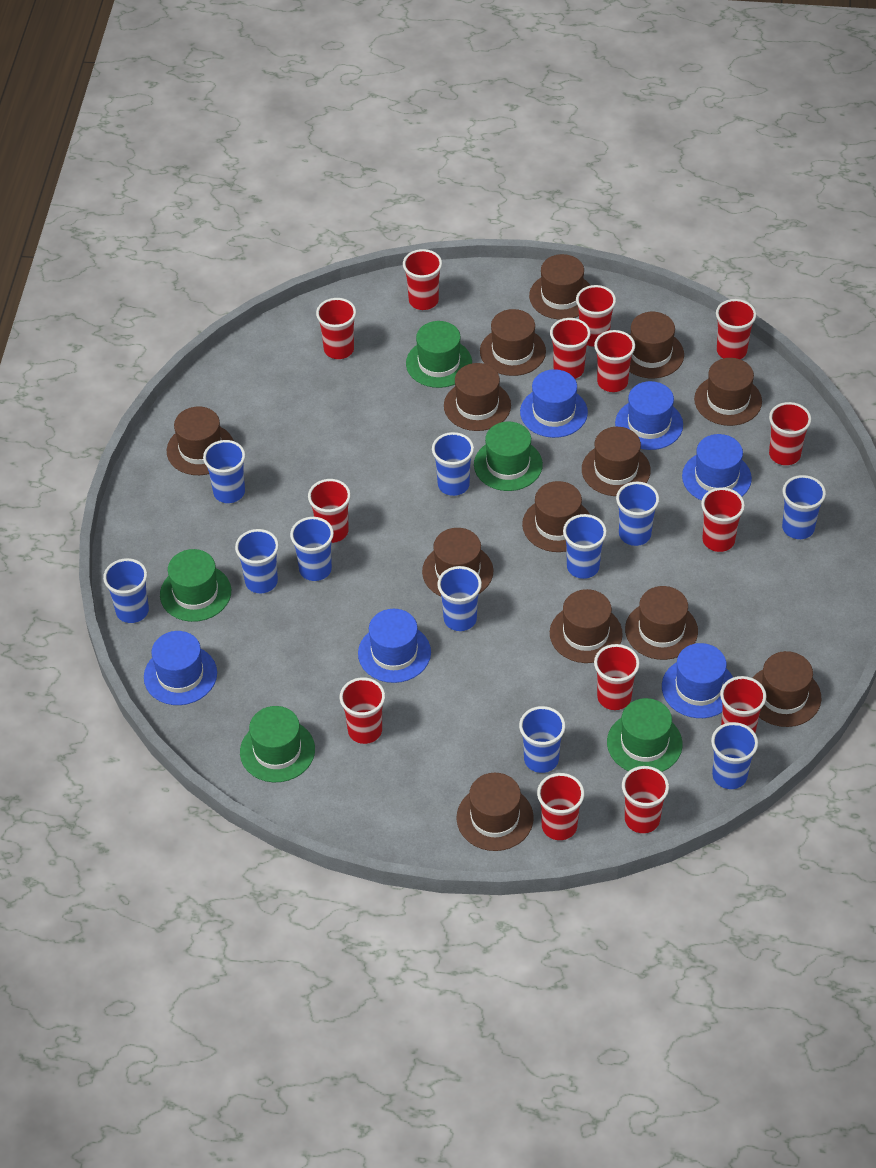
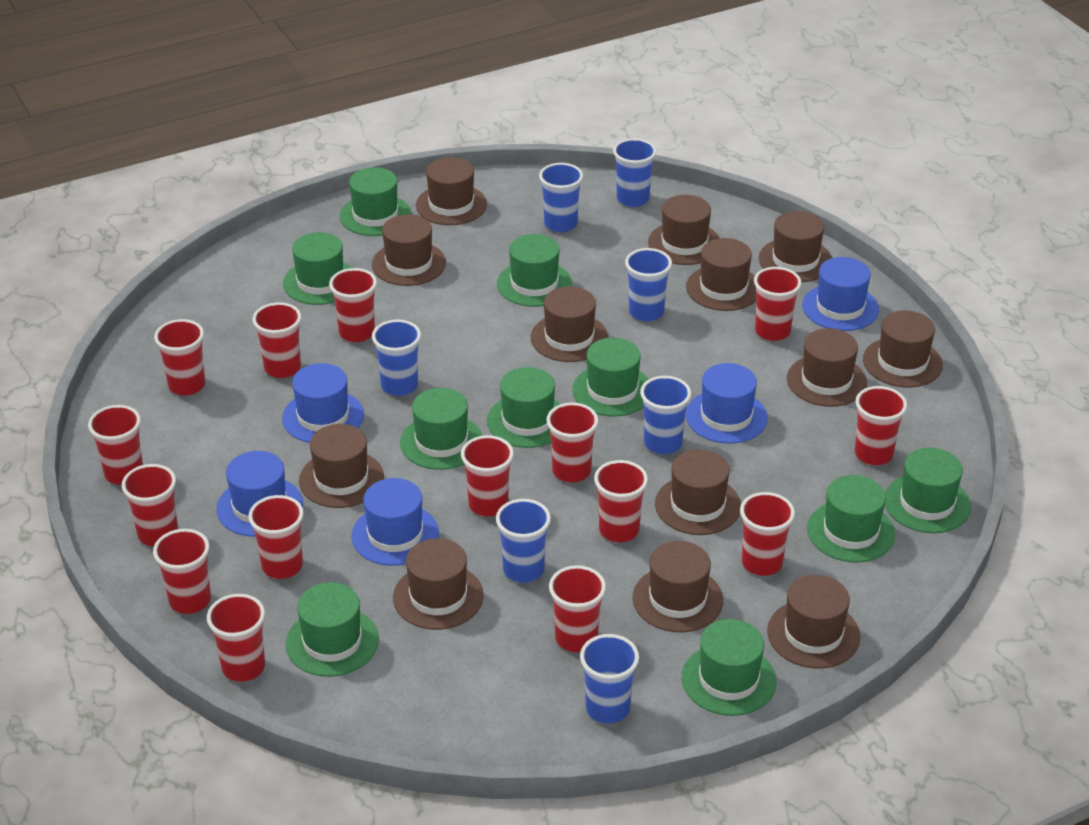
blue cup: [103,558,149,623] [203,440,245,503] [235,529,279,593] [290,517,334,581] [432,432,474,496] [437,566,482,631] [519,706,566,773] [563,514,607,579] [616,482,659,546] [711,722,758,789] [782,475,826,539] = 11 -> [372,320,421,396] [496,499,551,583] [539,163,583,232] [580,634,639,724] [613,138,657,207] [625,248,672,321] [640,376,691,454] = 7
blue hat: [144,631,217,705] [358,609,431,683] [520,369,588,438] [615,381,683,450] [662,643,733,718] [682,434,752,501] = 6 -> [216,451,303,537] [282,363,364,443] [351,478,439,566] [686,363,768,444] [802,257,879,331] = 5
green hat: [160,549,231,622] [240,706,315,782] [406,321,472,388] [474,422,543,491] [607,698,683,772] = 5 -> [283,232,352,305] [286,582,379,677] [340,167,411,236] [400,388,482,470] [487,367,560,448] [497,234,572,307] [572,338,649,417] [682,619,777,716] [807,475,895,562] [885,448,971,533] = 10
red cup: [308,479,351,543] [316,298,356,359] [340,677,385,744] [403,249,442,310] [537,773,585,840] [550,318,591,379] [576,285,616,347] [594,330,635,392] [594,644,640,710] [622,766,669,833] [701,488,745,552] [716,299,756,359] [720,676,767,732] [769,402,812,465] = 14 -> [88,405,143,485] [122,464,178,546] [153,529,211,614] [154,319,205,396] [207,594,265,682] [248,495,304,579] [252,302,301,378] [329,268,377,342] [461,435,514,517] [547,403,598,482] [549,565,606,652] [594,460,648,542] [740,492,795,576] [754,267,801,341] [855,386,907,465] = 15

